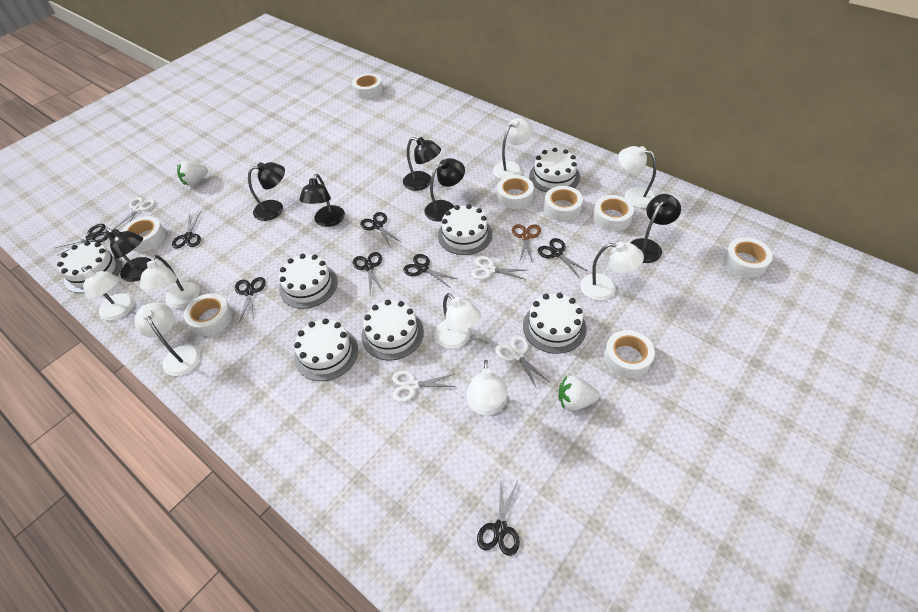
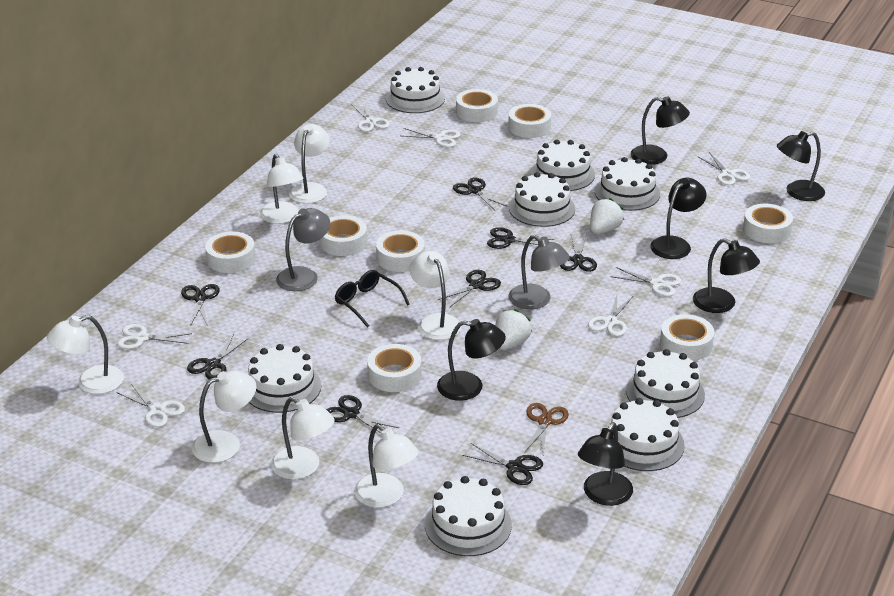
black glasses: none = 0 -> [335,270,410,328] = 1
grey lamp: none = 0 -> [276,208,330,291] [509,235,570,309] = 2
white cake: [57,241,122,293] [279,254,337,309] [294,318,358,381] [361,300,424,360] [438,204,492,255] [523,293,586,354] [529,148,580,192] = 7 -> [248,344,321,413] [386,67,445,113] [425,476,512,556] [509,172,575,227] [531,139,595,191] [595,157,660,211] [611,398,685,471] [626,349,705,418] = 8
white lamp: [81,267,134,320] [135,302,200,376] [140,255,200,308] [434,293,481,349] [467,360,508,415] [493,118,533,179] [580,242,644,300] [618,146,656,208] = 8 -> [47,315,124,394] [192,370,256,463] [260,154,303,224] [271,397,335,479] [289,124,330,204] [354,424,419,508] [409,251,461,340] = 7
white scissors: [112,197,155,230] [392,370,456,402] [471,256,526,280] [496,335,548,389] = 4 -> [116,384,185,427] [117,324,192,349] [352,103,390,132] [402,128,461,147] [588,295,633,336] [611,267,681,297] [697,152,750,185] = 7

